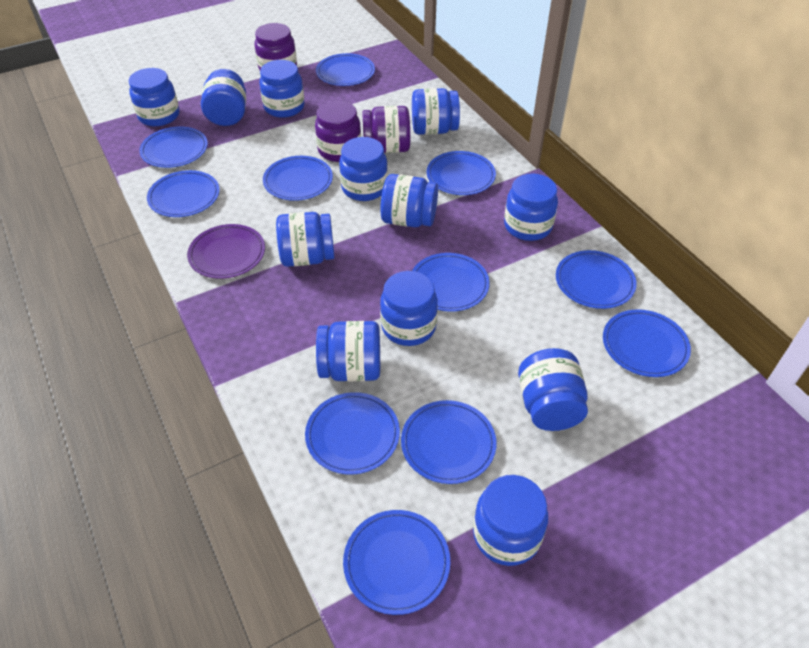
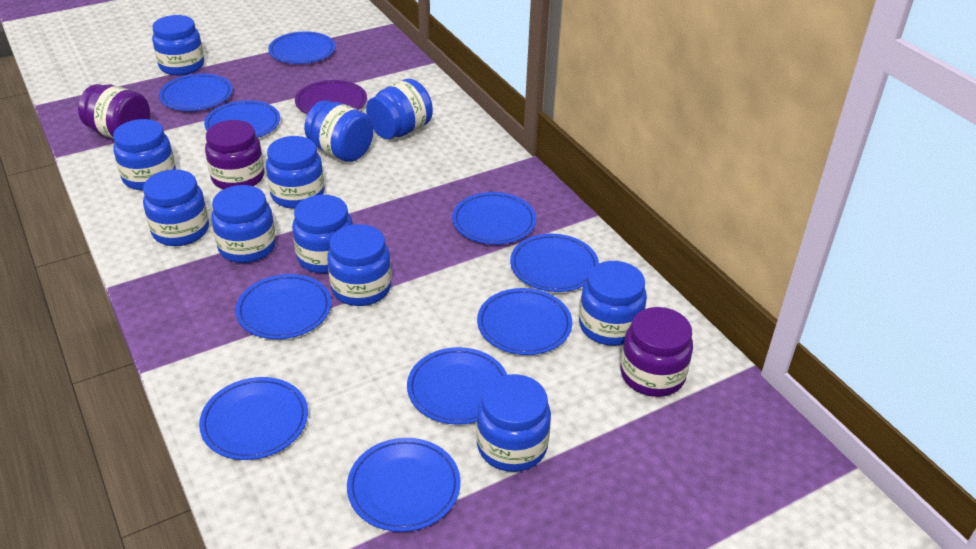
blue jar: [129,68,179,126] [201,69,246,126] [259,60,305,118] [276,212,335,267] [316,321,380,381] [339,137,388,201] [380,174,438,227] [380,271,438,346] [412,88,460,135] [473,475,548,566] [504,173,558,241] [518,348,588,431] = 12 -> [113,119,176,191] [143,170,209,246] [152,15,204,76] [211,185,276,263] [266,136,325,209] [292,195,353,273] [304,100,374,162] [327,224,391,306] [366,79,433,139] [476,374,551,472] [579,261,647,346] = 11
blue plate: [139,127,208,168] [147,170,220,217] [263,156,333,201] [305,392,400,475] [316,53,375,86] [343,510,450,615] [401,400,497,484] [412,253,490,312] [427,151,496,195] [556,250,637,309] [603,309,691,377] = 11 -> [159,74,233,111] [199,377,308,460] [204,100,280,138] [235,274,331,339] [268,32,335,64] [347,438,461,532] [407,347,507,425] [452,192,536,244] [477,288,572,355] [510,234,599,292] = 10

